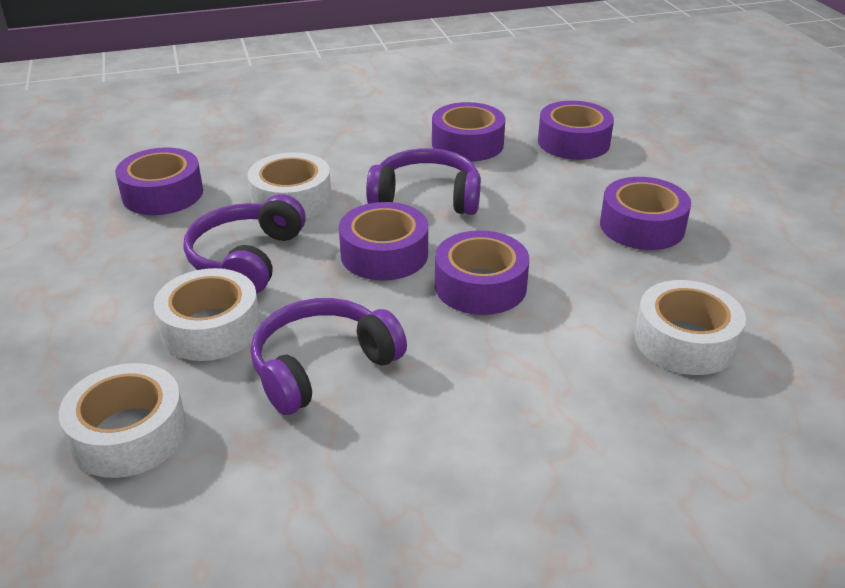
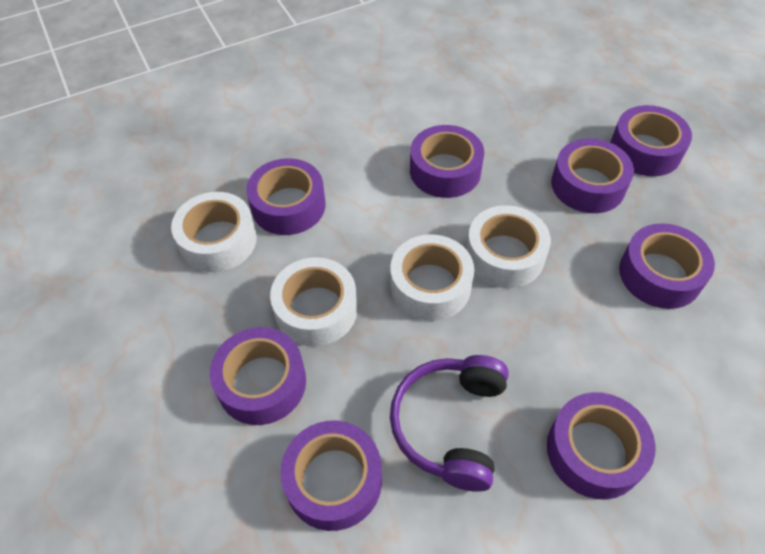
purple headphones: [184,194,306,294] [251,298,407,415] [366,148,481,215] = 3 -> [390,355,509,492] = 1
purple tape: [115,147,203,215] [339,202,428,281] [432,102,505,162] [435,230,529,315] [538,101,614,160] [600,177,691,250] = 6 -> [210,327,306,425] [246,158,326,235] [280,421,382,531] [410,125,484,198] [547,392,655,499] [551,138,634,213] [610,105,692,176] [619,223,715,309] = 8

